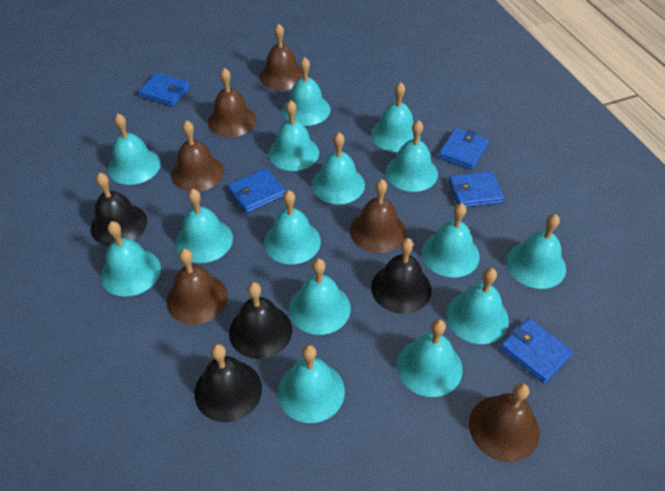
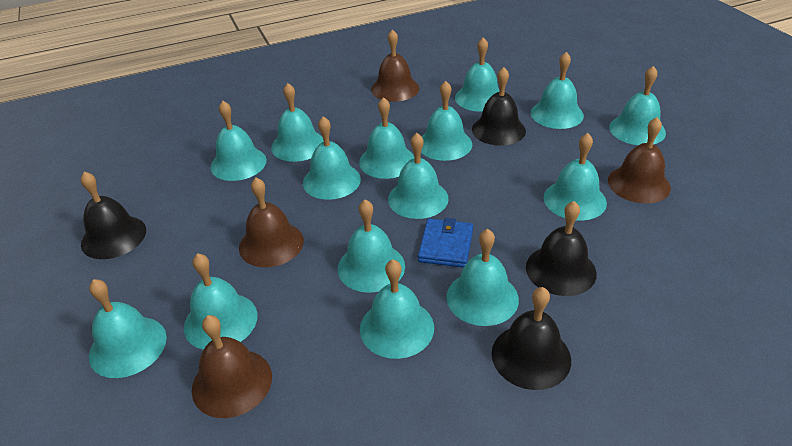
blue wallet: [138,73,190,106] [228,168,286,213] [438,128,489,170] [449,171,504,207] [500,318,573,383] = 5 -> [418,218,473,268] = 1
brown bell: [167,249,228,325] [171,120,224,192] [208,68,256,137] [260,24,303,90] [350,179,406,253] [469,383,540,462] = 6 -> [192,315,272,418] [239,178,304,267] [371,29,419,102] [608,117,671,203] = 4

